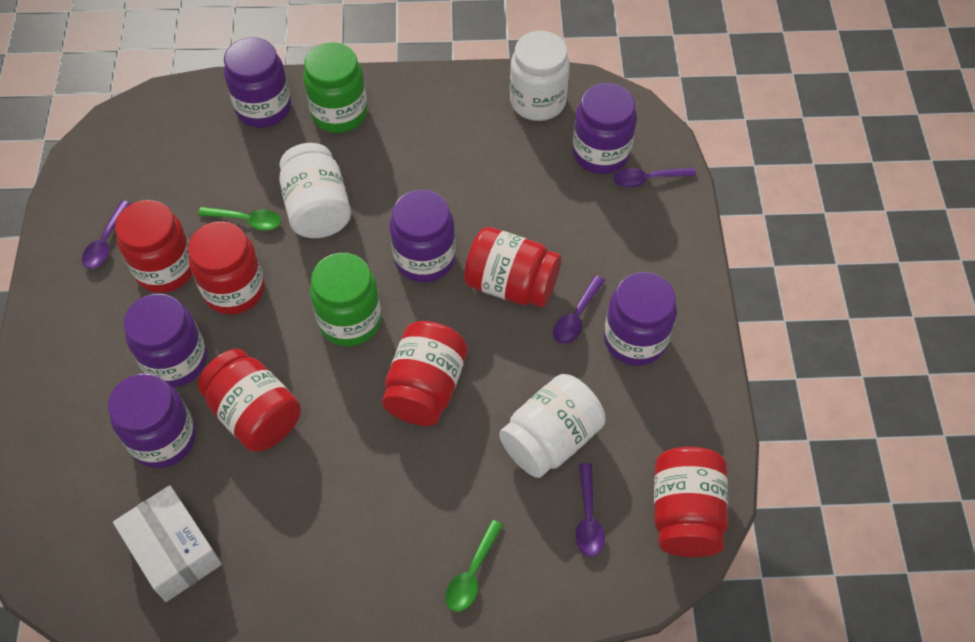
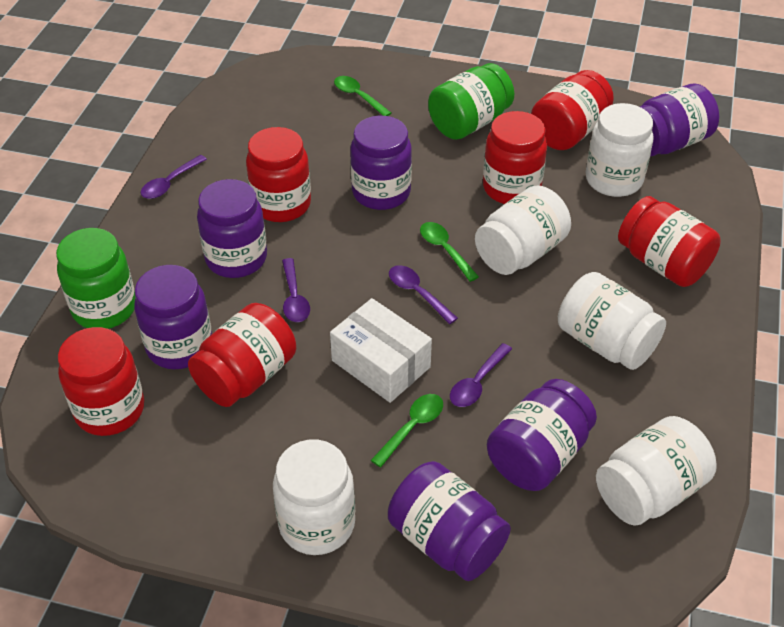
green spoon: [198,207,281,231] [445,520,503,612] = 2 -> [334,76,391,116] [371,394,443,467] [420,222,479,282] = 3
white jar: [279,143,351,238] [499,374,606,478] [510,31,570,121] = 3 -> [273,440,355,555] [475,185,571,275] [558,272,666,370] [585,103,654,197] [596,416,717,526] = 5

